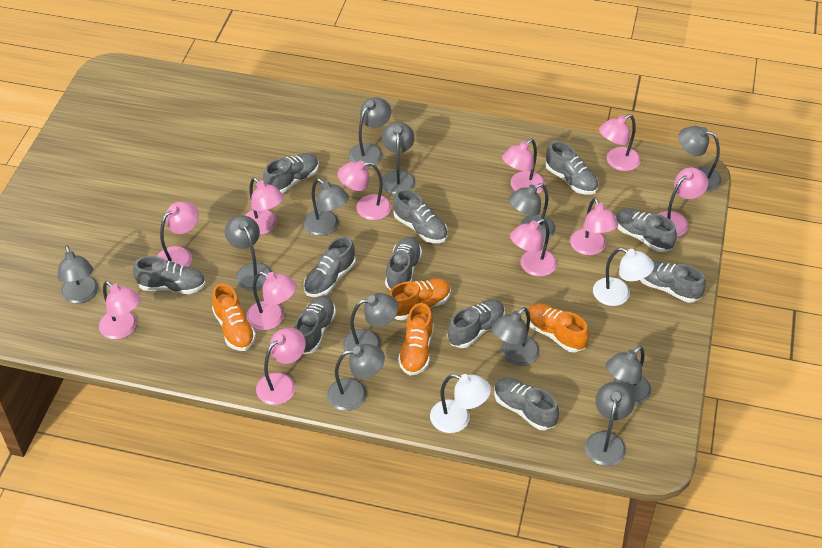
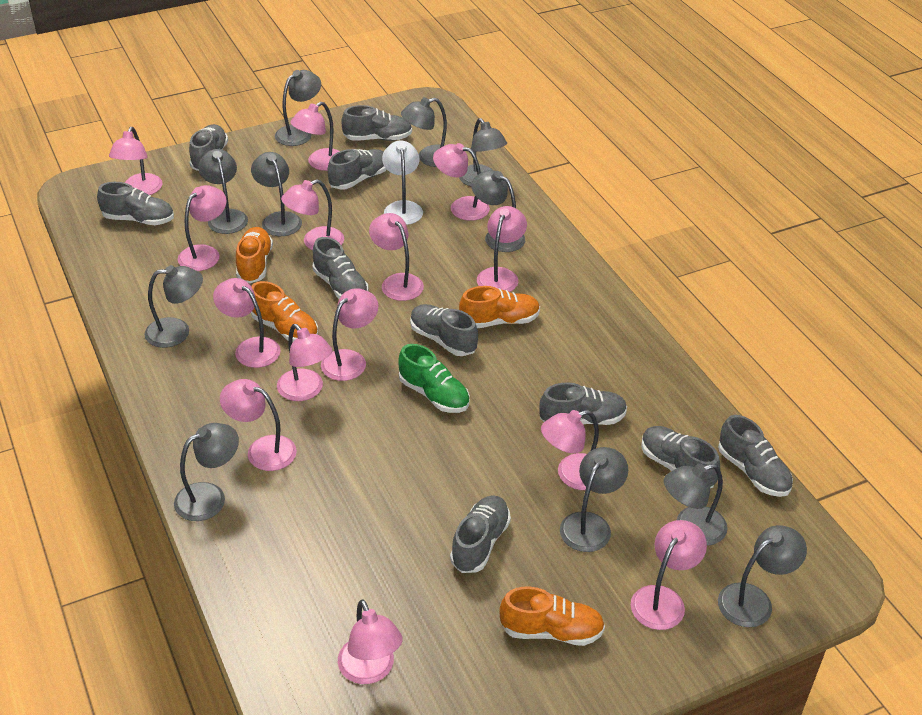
green shoe: none = 0 -> [398,344,470,413] = 1
grey lamp: [58,245,99,304] [225,215,272,291] [303,178,349,236] [327,344,385,411] [343,293,399,357] [349,97,391,167] [382,122,416,195] [492,307,540,366] [509,183,555,241] [585,382,635,466] [606,346,651,405] [678,126,722,191] = 12 -> [144,265,203,348] [174,423,239,521] [198,149,248,234] [251,152,302,236] [275,70,321,146] [401,97,447,167] [459,118,507,187] [471,170,525,252] [560,447,628,552] [664,464,728,546] [718,525,807,627] = 11
grey shoe: [133,256,206,294] [263,153,319,193] [294,296,336,354] [303,236,356,297] [385,237,422,290] [393,189,448,243] [448,299,505,348] [494,378,559,430] [545,141,599,195] [616,208,677,252] [640,260,706,303] = 11 -> [97,182,174,225] [189,124,228,171] [312,237,368,299] [328,149,387,190] [341,105,412,141] [410,304,478,356] [450,495,511,573] [539,383,627,425] [641,426,720,488] [718,415,793,497] = 10
pink lamp: [99,281,141,339] [157,201,199,267] [244,178,284,235] [246,272,297,330] [256,328,306,405] [337,160,391,220] [502,139,545,193] [510,219,557,277] [570,198,618,256] [599,114,641,171] [658,167,708,237] = 11 -> [109,127,163,195] [178,185,227,271] [213,278,281,368] [220,379,297,471] [277,324,332,401] [281,179,344,250] [290,102,340,171] [321,288,378,381] [338,599,403,684] [369,213,424,301] [433,143,490,221] [477,206,527,292] [541,410,599,490] [631,520,707,630] = 14
white lamp: [430,374,491,433] [593,248,654,306] = 2 -> [382,140,423,225] = 1

